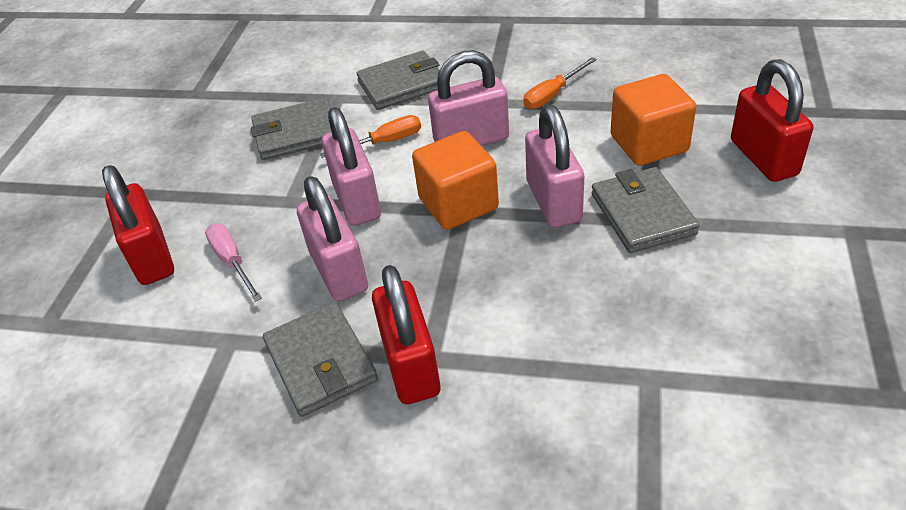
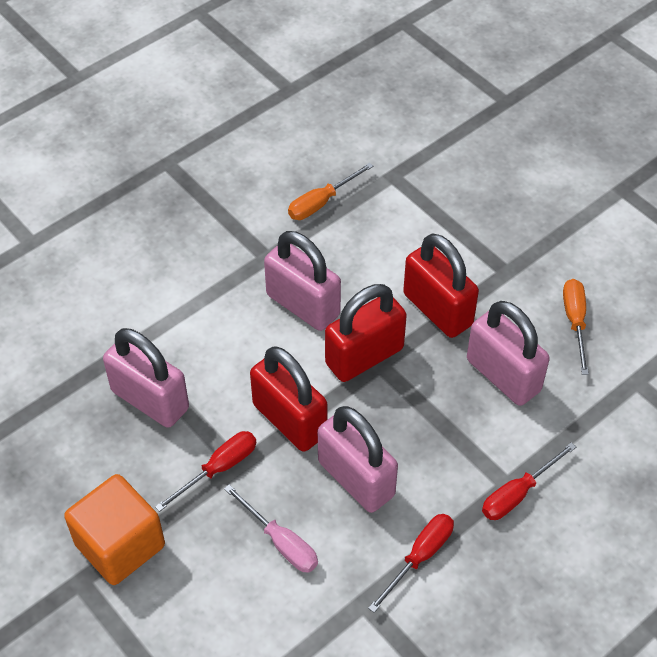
grey wallet: [251,98,331,160] [263,302,378,417] [356,51,440,110] [592,167,700,253] = 4 -> none = 0
orange cube: [412,131,499,230] [611,74,696,166] = 2 -> [64,474,165,585] = 1
red screwdriver: none = 0 -> [155,431,256,512] [368,514,454,613] [482,442,576,520] = 3

